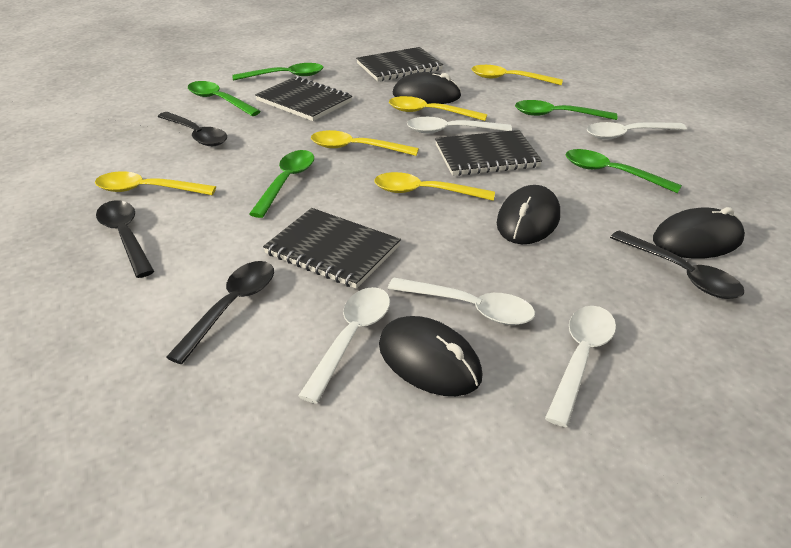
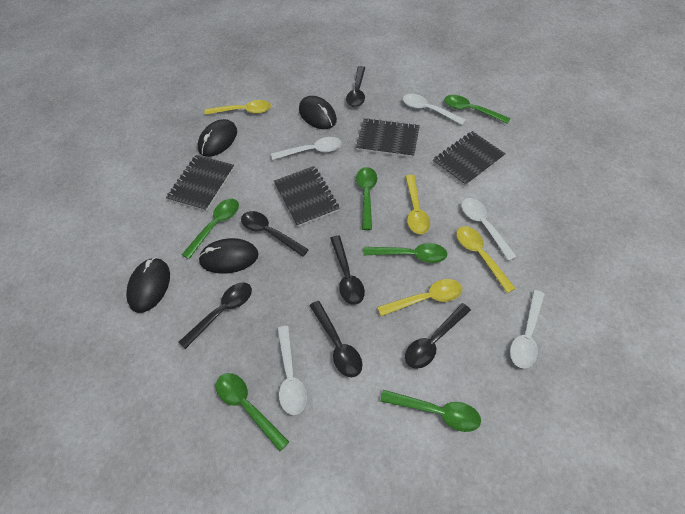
black spoon: [96,200,154,278] [158,112,227,146] [166,261,274,364] [610,230,745,299] = 4 -> [178,282,252,349] [241,211,309,257] [309,301,362,377] [330,235,365,305] [346,66,365,107] [405,303,471,369] = 6
green spoon: [188,81,261,116] [232,63,323,81] [249,150,314,218] [515,100,617,120] [566,149,682,193] = 5 -> [182,199,239,259] [216,373,289,451] [356,167,377,230] [364,243,447,263] [380,390,481,432] [444,95,510,124] = 6
yellow spoon: [95,171,216,195] [311,130,419,156] [374,172,495,201] [389,96,487,121] [472,65,563,85] = 5 -> [205,100,271,115] [377,279,462,316] [405,175,430,234] [457,226,516,293] = 4

